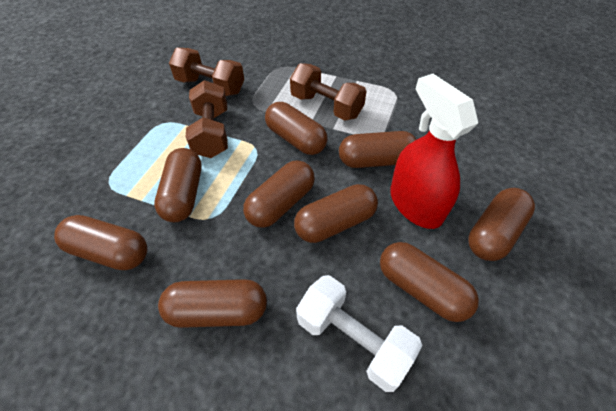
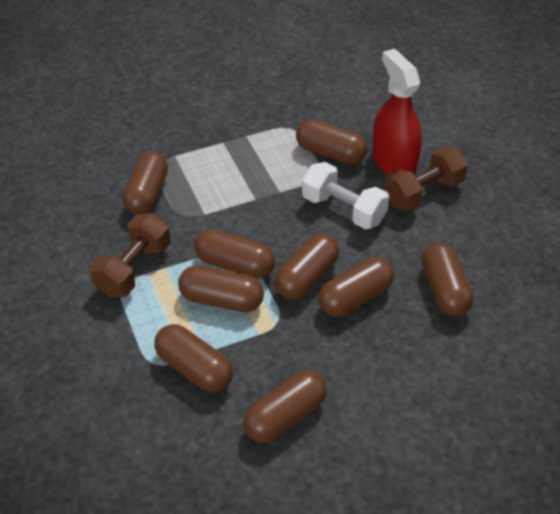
brown dumbbell: [169,48,244,96] [186,80,228,158] [290,63,367,120] = 3 -> [90,213,171,297] [384,146,468,211] = 2

